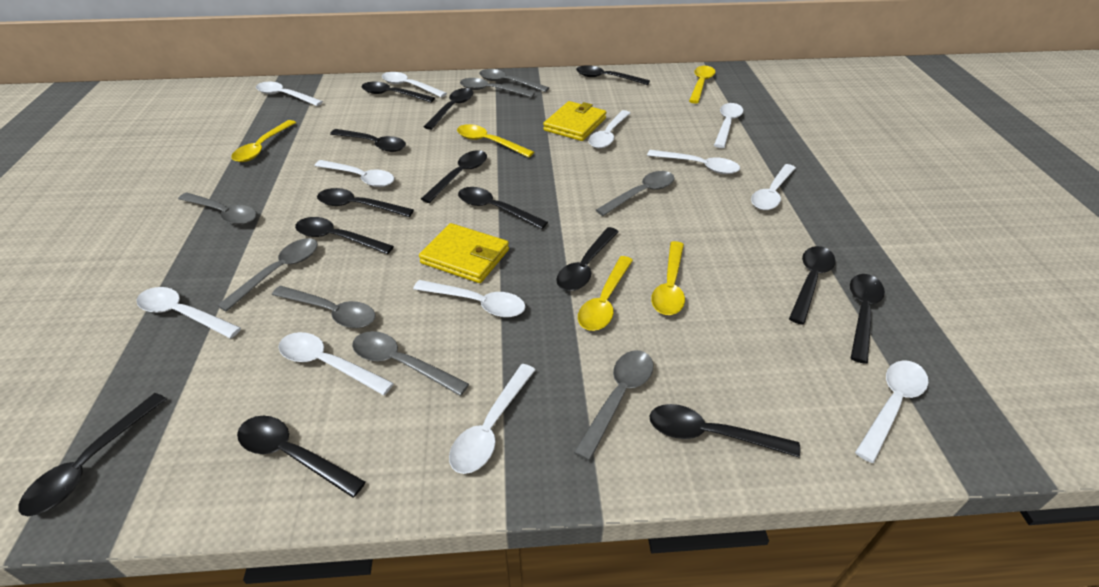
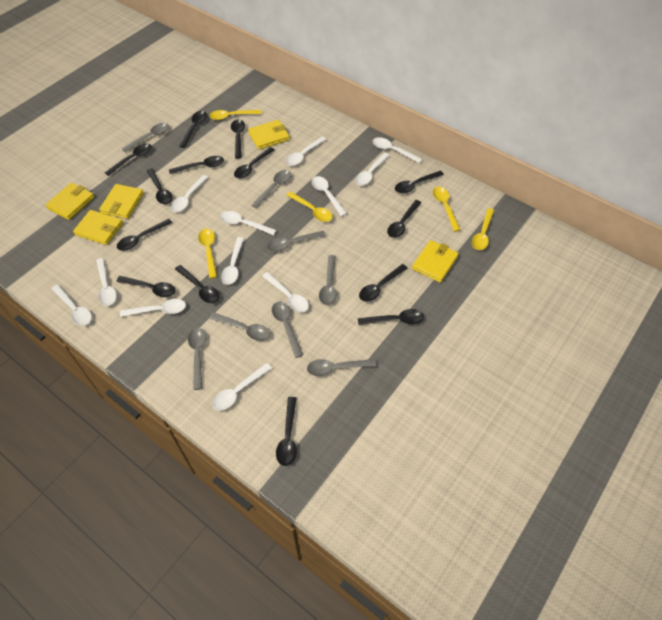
yellow wallet: [419,223,509,283] [543,101,606,141] = 2 -> [45,183,95,220] [73,210,123,245] [99,184,144,219] [248,120,290,150] [412,240,459,283] = 5

